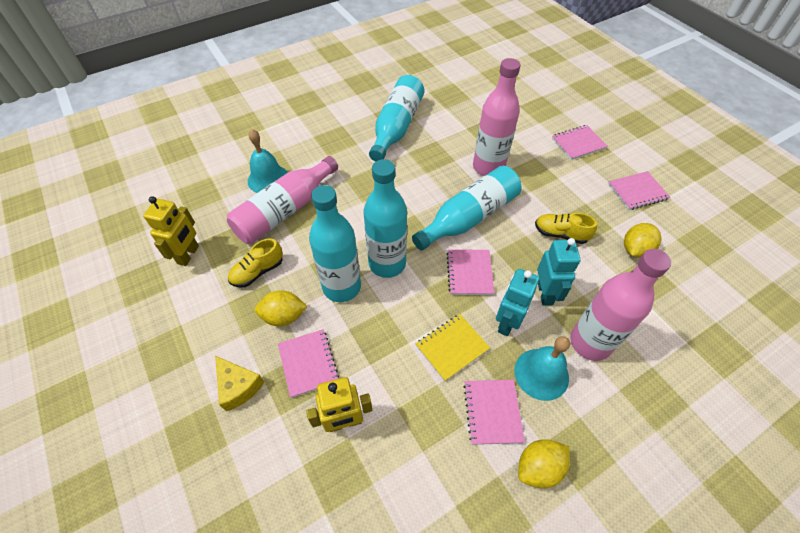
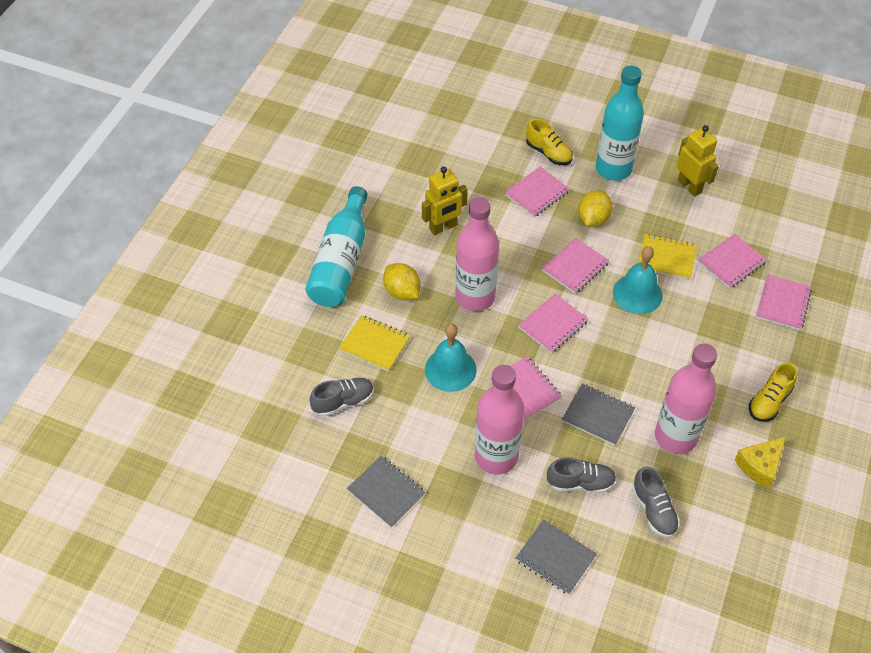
grey notebook: none = 0 -> [347,456,426,527] [516,520,597,595] [562,384,635,446] = 3
grey shoe: none = 0 -> [309,378,374,417] [547,457,616,493] [632,466,680,538] = 3
pink notebook: [278,329,339,398] [447,249,495,295] [463,380,525,445] [552,125,608,160] [608,171,670,210] = 5 -> [490,356,562,421] [505,166,570,217] [518,294,589,353] [542,238,609,294] [698,234,767,289] [756,274,812,330] = 6
turquoise bottle: [309,185,361,302] [364,159,407,278] [369,75,424,162] [412,166,521,250] = 4 -> [306,186,368,307] [596,66,644,181] = 2
turquoise robot: [496,269,539,336] [537,238,581,306] = 2 -> none = 0
yellow lemon: [255,290,307,326] [518,439,570,489] [624,223,661,258] = 3 -> [383,263,421,300] [578,190,612,227] = 2
yellow notebook: [416,314,490,381] = 1 -> [339,315,410,372] [638,234,697,280] = 2

